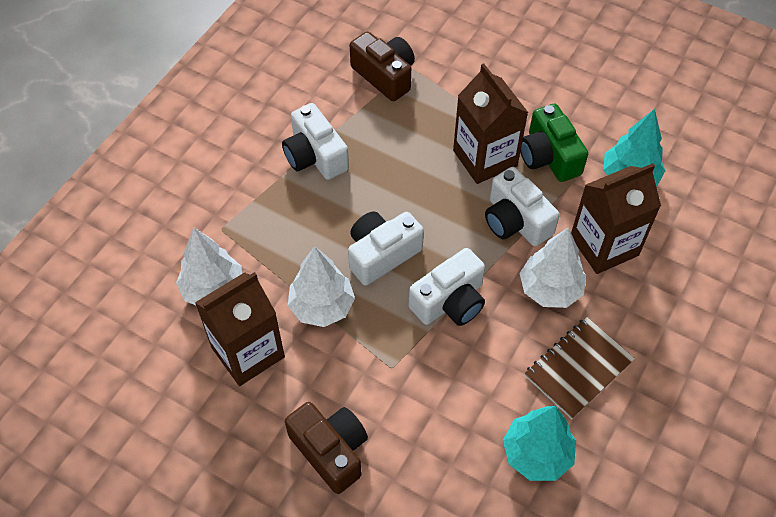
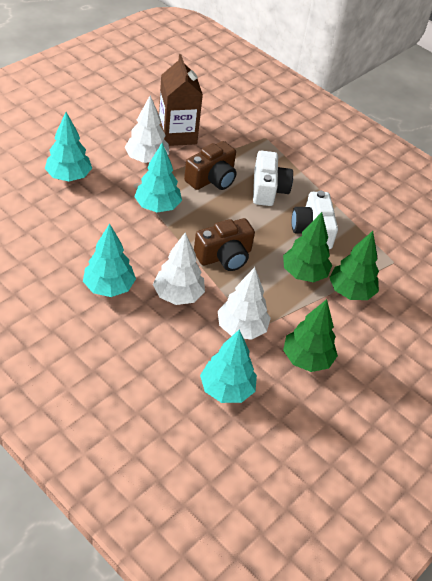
brown carton: [195,272,285,386] [453,63,528,184] [571,163,661,274] = 3 -> [159,54,203,146] = 1
brown notebook: [524,317,635,419] = 1 -> none = 0
green camera: [520,104,588,182] = 1 -> none = 0
green tree: none = 0 -> [283,212,332,282] [283,299,338,372] [329,231,379,300] = 3
turquoise tree: [503,406,576,481] [603,109,666,186] = 2 -> [45,112,92,182] [83,223,136,297] [134,143,182,213] [200,329,257,403] = 4
white camera: [282,103,349,180] [348,211,424,286] [409,248,485,326] [485,167,560,246] = 4 -> [253,151,293,206] [292,191,338,249] = 2

